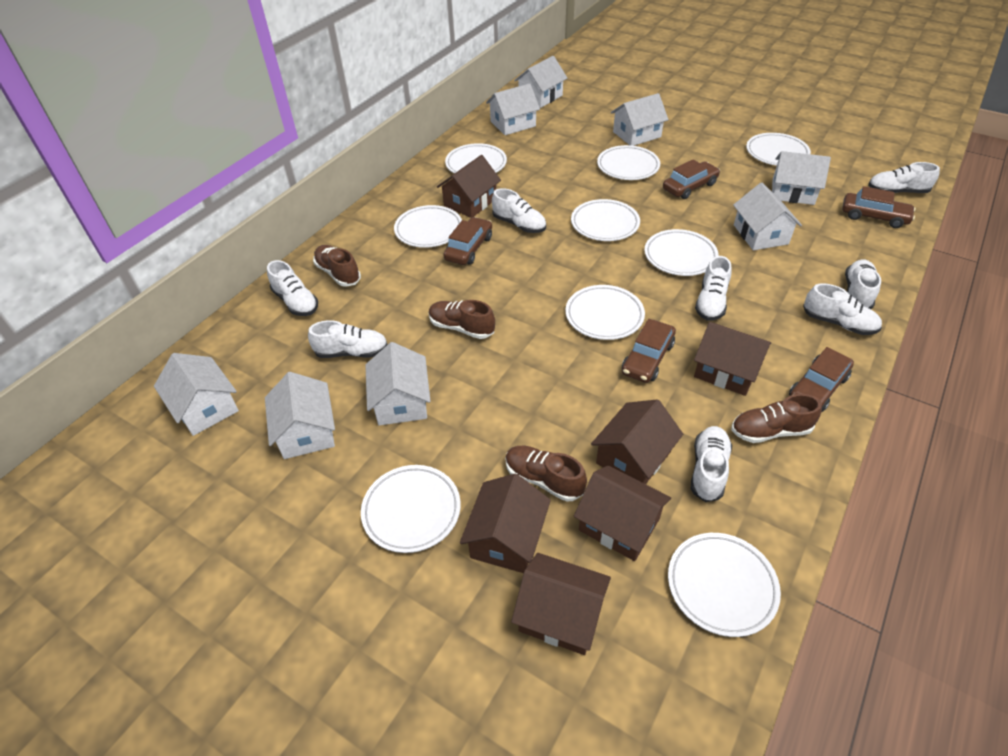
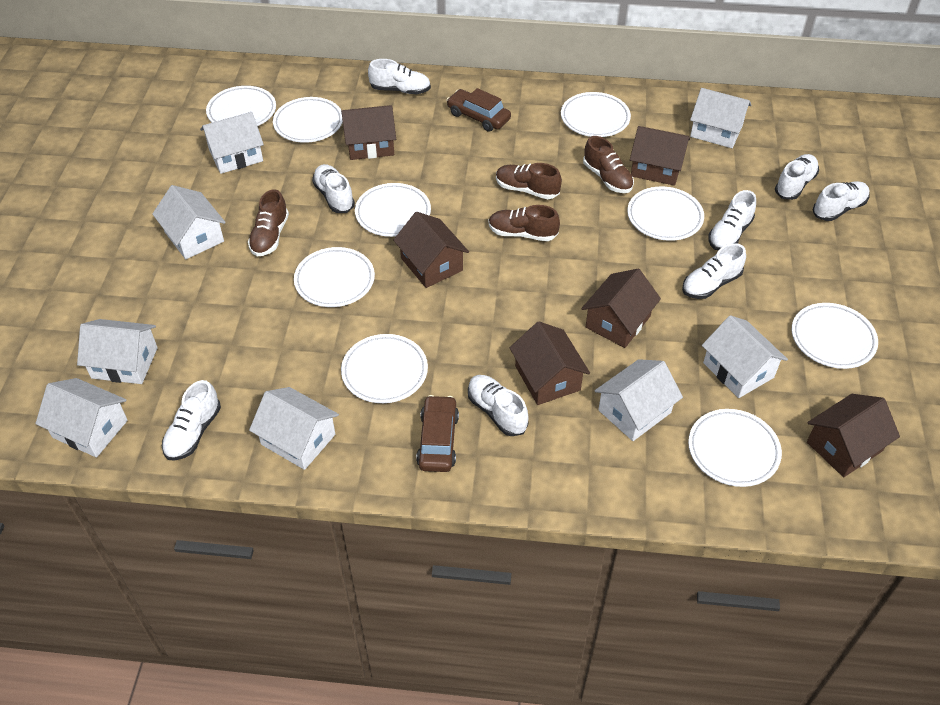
brown car: [443,217,492,265] [622,319,676,383] [663,159,720,199] [789,347,854,412] [842,186,916,228] = 5 -> [416,395,459,472] [446,88,511,132] = 2

